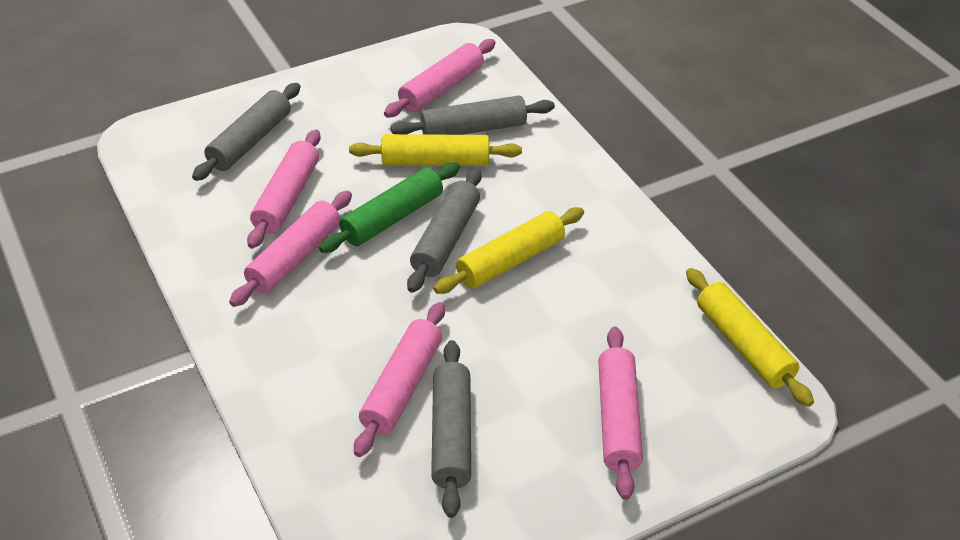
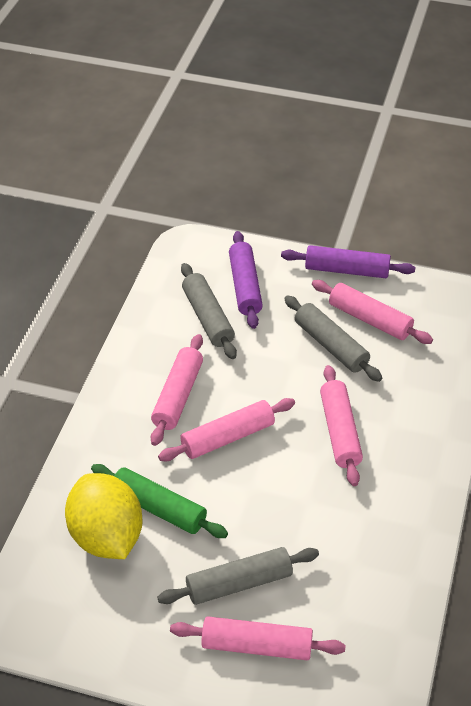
grey rolling pin: [192,83,301,181] [391,95,555,135] [407,169,481,293] [431,340,471,518] = 4 -> [157,547,319,605] [181,263,237,359] [284,295,382,382] = 3
purple rolling pin: none = 0 -> [229,231,263,329] [281,245,415,278] = 2
yellow lemon: none = 0 -> [65,473,143,559] = 1
yellow rolling pin: [349,134,522,166] [434,207,584,294] [686,268,814,407] = 3 -> none = 0

